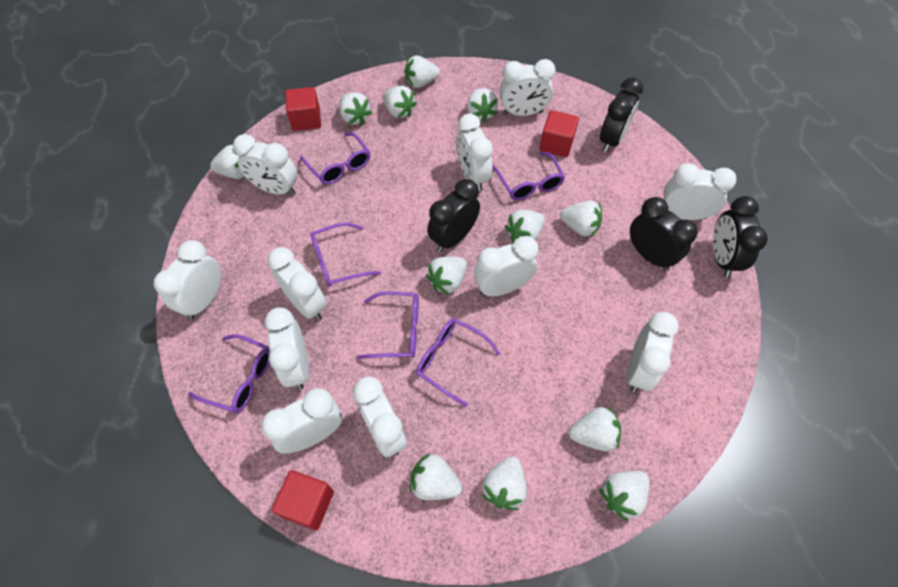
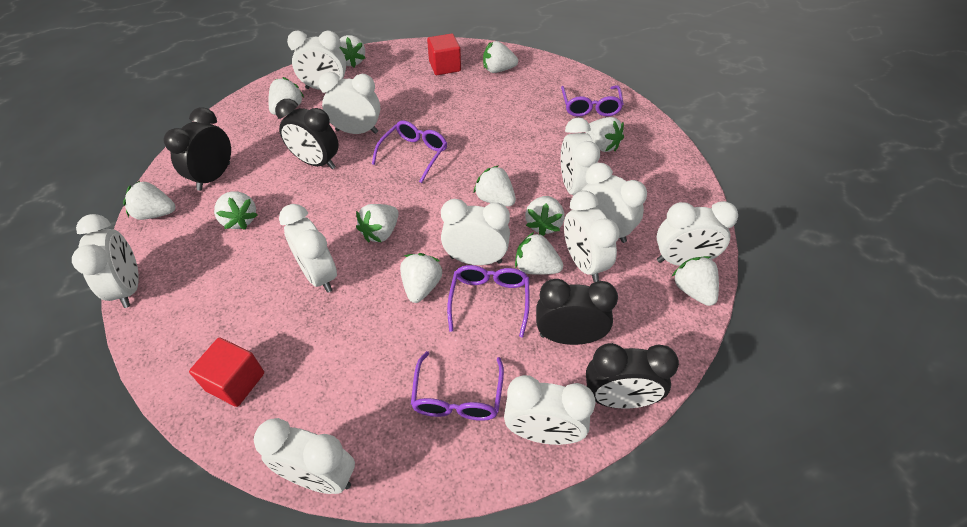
purple glasses: [188,334,270,413] [300,132,370,185] [310,222,381,287] [357,291,419,359] [416,318,501,407] [492,152,565,200] = 6 -> [372,120,447,183] [411,351,504,421] [447,265,530,337] [561,85,624,117] = 4
red cube: [272,470,334,530] [285,87,321,131] [540,110,579,157] = 3 -> [189,337,264,407] [427,33,461,75] = 2

